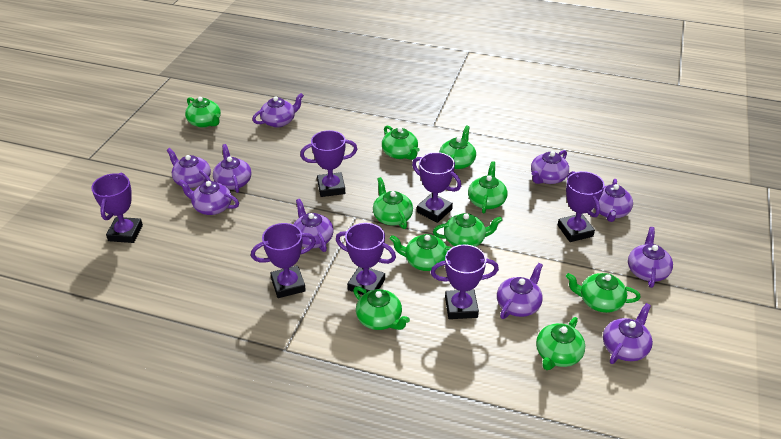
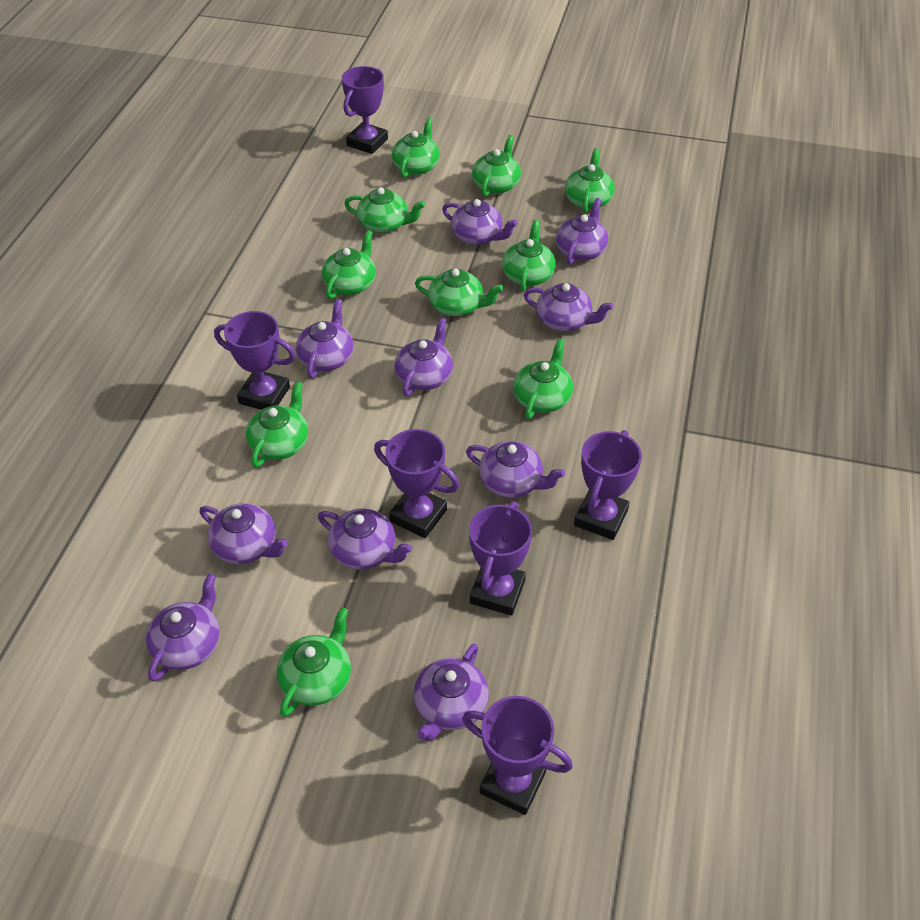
purple trophy: [91,173,143,243] [251,223,316,298] [300,130,357,197] [336,223,396,295] [412,152,461,223] [431,244,499,319] [558,171,605,242] = 7 -> [214,311,295,410] [342,66,388,154] [374,429,459,538] [462,696,573,815] [469,501,532,616] [574,430,642,540] = 6

